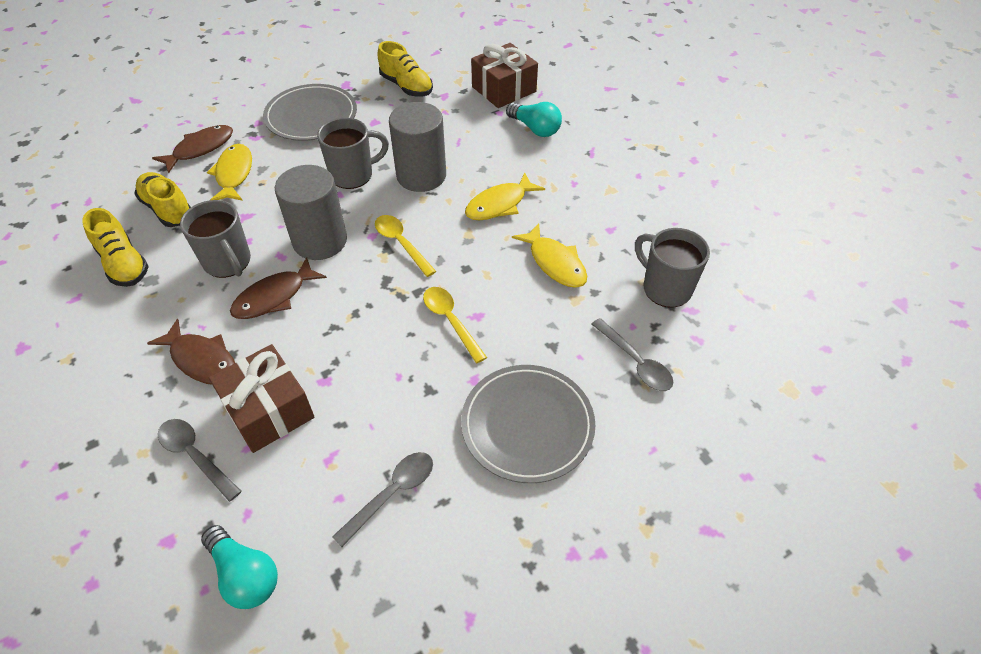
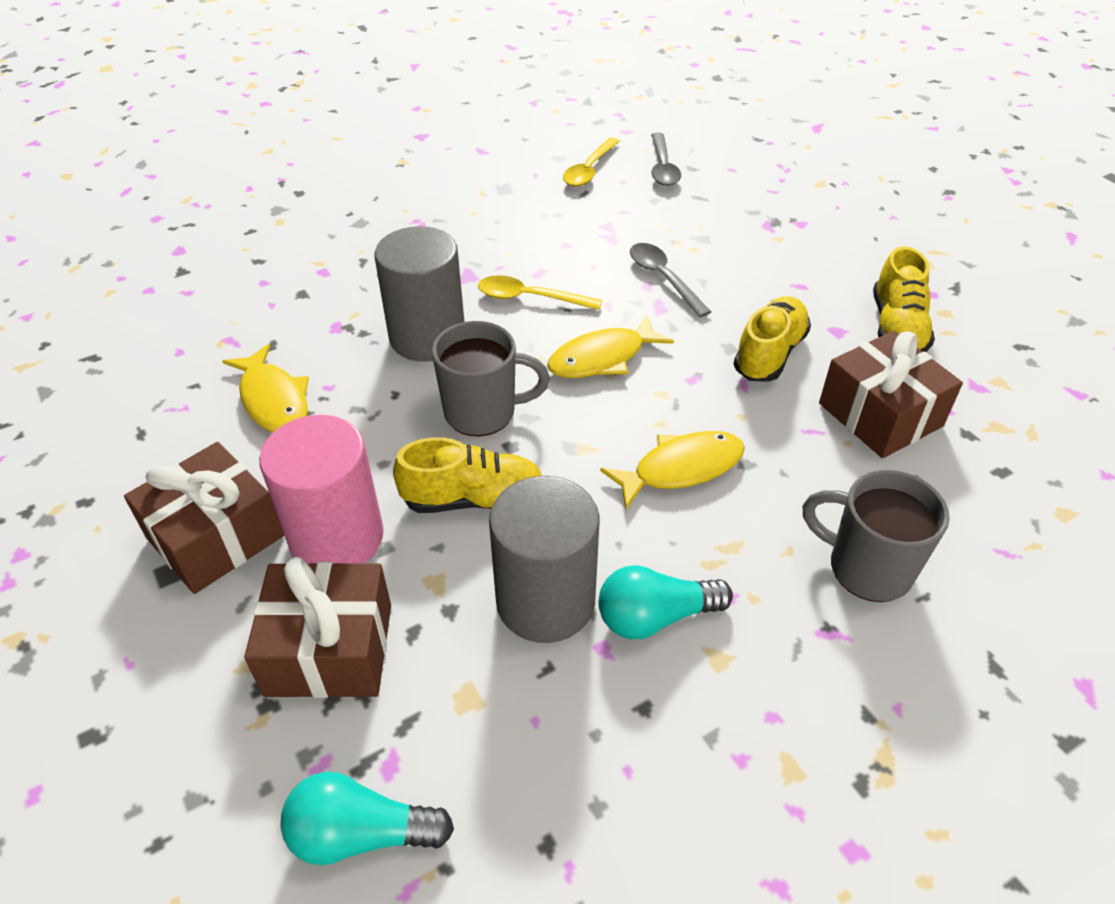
brown fish: [147,319,235,385] [152,125,233,173] [230,257,327,319] = 3 -> none = 0
brown gift: [209,344,314,453] [471,43,538,108] = 2 -> [124,442,284,594] [244,557,391,698] [819,331,963,458] = 3
grey mug: [180,200,251,278] [317,118,389,189] [635,228,710,308] = 3 -> [432,321,550,437] [803,470,950,602] = 2
grey plate: [263,84,357,141] [461,365,595,483] = 2 -> none = 0
grey spoon: [158,419,242,502] [332,452,433,547] [592,318,673,391] = 3 -> [630,243,711,318] [651,133,681,186] = 2
pink cylinder: none = 0 -> [259,415,384,564] = 1

